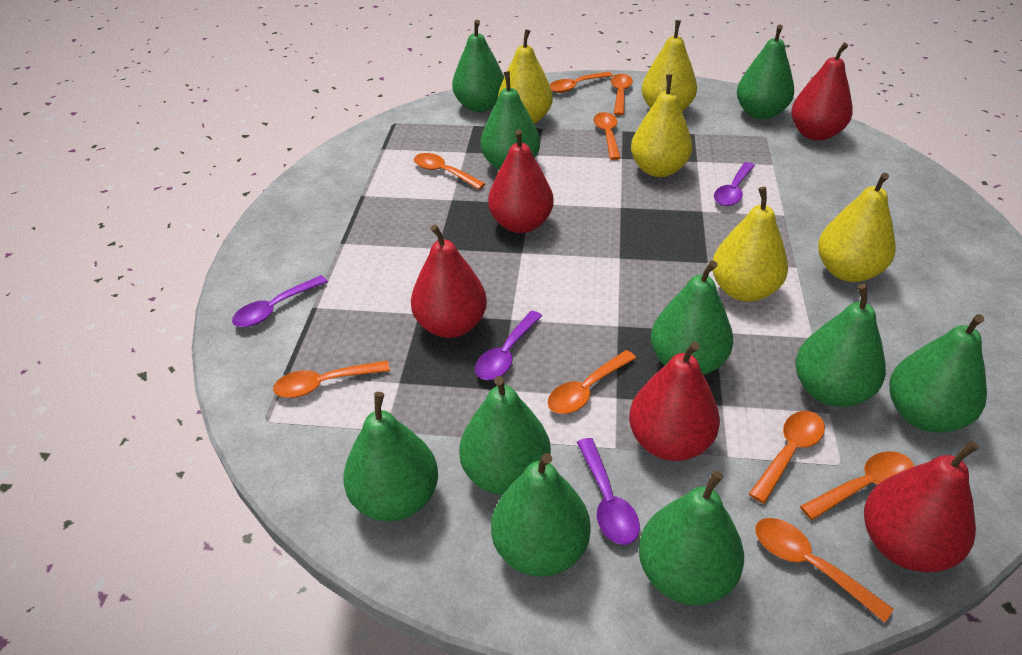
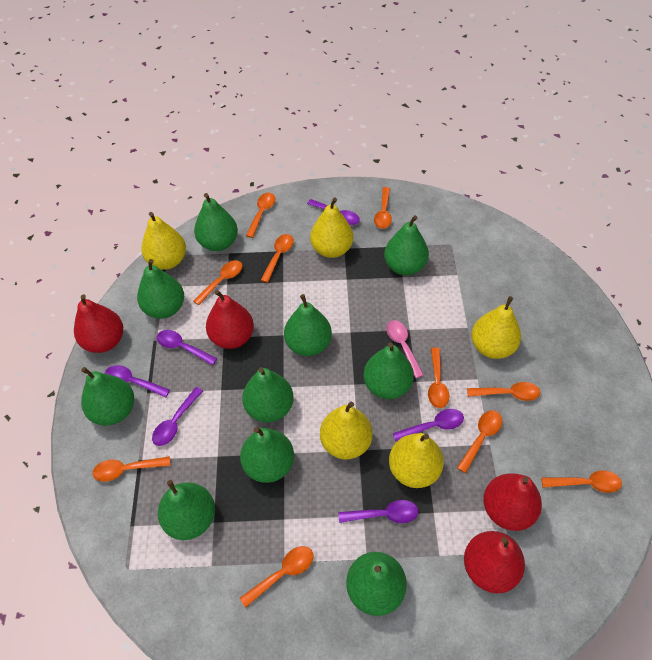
orange spoon: [273,361,390,398] [414,153,485,189] [548,350,636,414] [550,72,613,93] [593,112,621,160] [611,74,633,116] [749,411,825,503] [755,518,894,623] [800,451,914,520] = 9 -> [92,456,170,482] [193,260,242,305] [240,546,313,608] [246,193,275,238] [261,234,294,283] [374,187,392,229] [428,348,449,408] [457,410,502,473] [467,382,540,401] [541,470,622,493] = 10
pink spoon: none = 0 -> [386,320,424,378] = 1
purple spoon: [232,275,328,327] [475,311,542,380] [577,438,640,545] [714,162,755,206] = 4 -> [105,365,170,398] [152,387,203,446] [157,330,217,365] [307,199,360,225] [338,500,418,523] [393,409,464,442] = 6
red pear: [411,225,487,338] [488,129,554,233] [629,341,720,461] [791,42,853,141] [864,440,979,572] = 5 -> [74,295,123,353] [206,290,254,349] [464,531,525,593] [483,473,542,531] = 4

